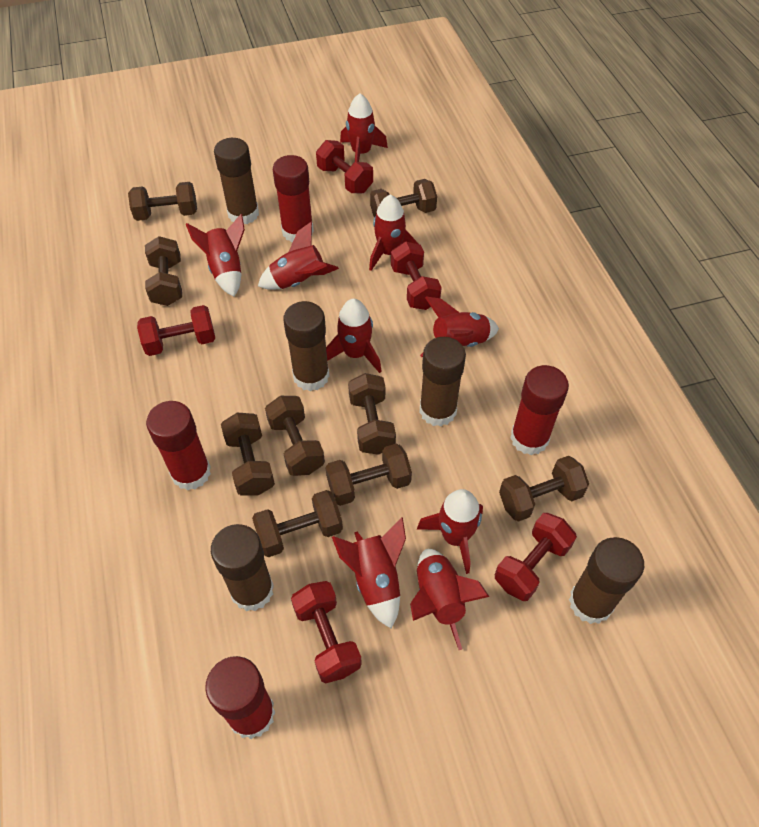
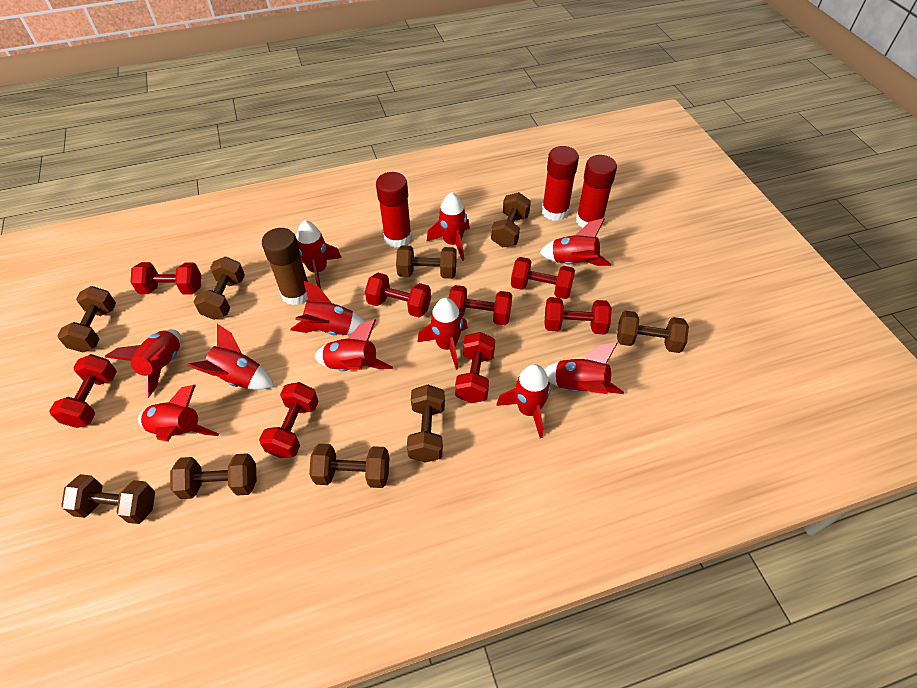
brown glue stick: [211,524,274,611] [214,138,259,224] [283,301,330,391] [419,337,466,427] [569,537,644,624] = 5 -> [262,228,308,305] = 1
red dumbbell: [137,305,215,356] [291,581,362,683] [316,140,373,193] [391,242,442,310] [495,513,577,601] = 5 -> [49,354,117,428] [130,262,201,295] [259,382,319,458] [365,273,431,317] [449,285,512,325] [455,332,495,403] [511,257,575,299] [544,297,611,334] = 8
red glue stick: [146,401,211,491] [205,656,275,739] [273,155,314,242] [510,365,569,455] = 4 -> [376,172,412,248] [542,146,579,221] [576,155,617,228] = 3
red rocket: [186,214,245,297] [258,222,339,290] [326,299,382,373] [332,517,406,628] [340,93,388,162] [369,194,418,271] [410,549,489,650] [417,489,483,574] [420,296,499,357] = 9 -> [105,329,181,398] [138,385,219,442] [187,324,274,390] [290,281,365,335] [296,220,342,289] [314,319,393,371] [418,297,468,370] [427,192,470,261] [496,364,551,438] [539,218,611,266] [544,343,624,394] = 11

